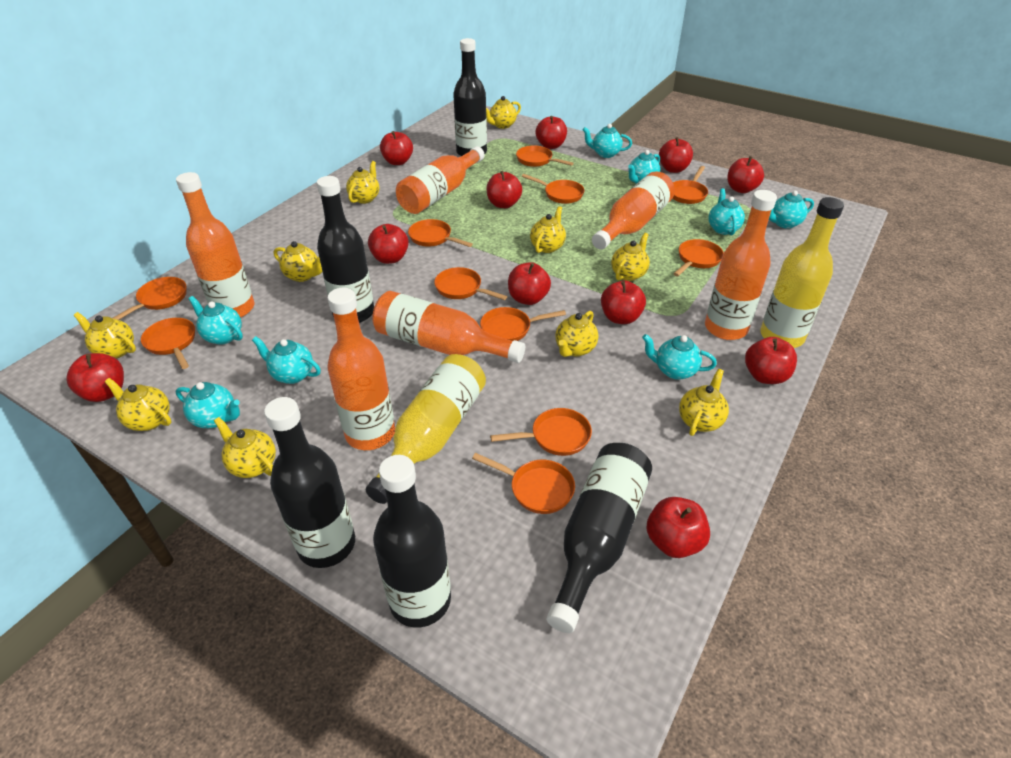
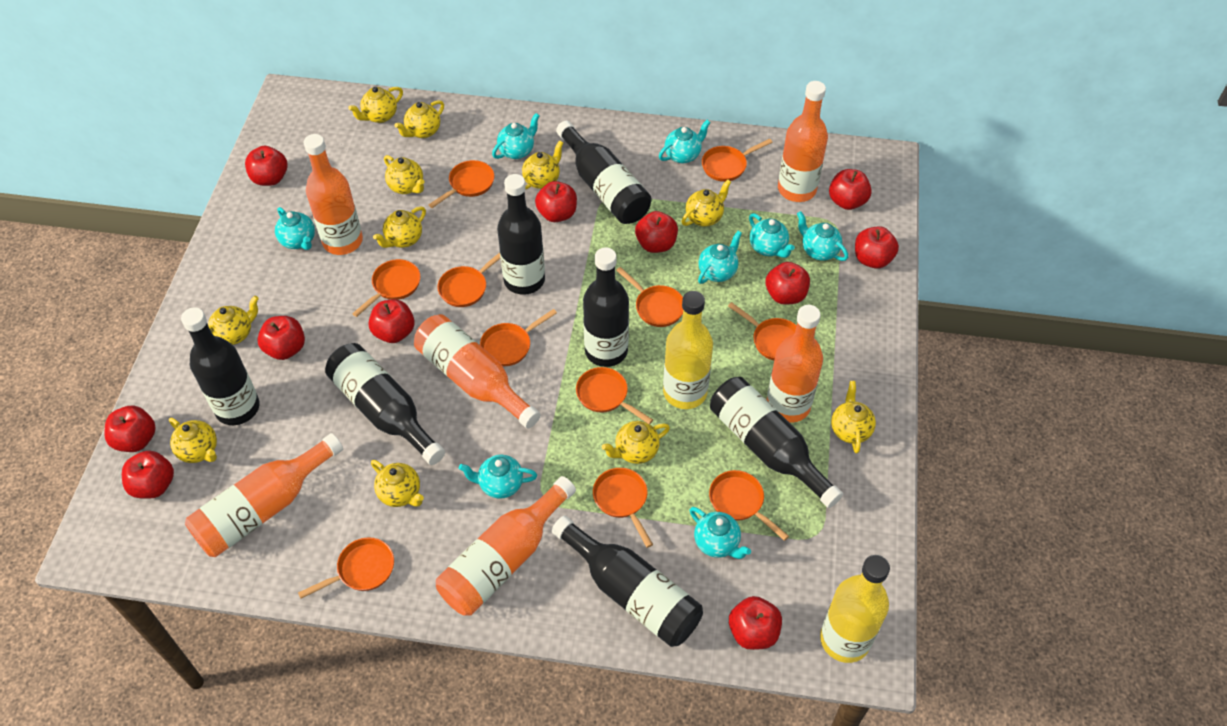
black bottle: [264,397,355,568] [317,176,374,323] [373,455,451,628] [453,38,487,156] [547,443,652,633] = 5 -> [181,307,260,425] [325,343,445,465] [497,174,545,295] [552,516,703,647] [556,121,651,224] [583,247,629,367] [710,377,843,508] = 7
yellow teapot: [73,312,136,359] [105,378,172,431] [214,417,276,478] [274,241,323,282] [346,161,379,204] [486,96,521,129] [530,206,566,253] [555,311,598,357] [611,233,650,281] [679,369,729,436] = 10 -> [169,418,217,463] [208,296,259,345] [348,87,403,123] [371,460,424,507] [373,206,426,248] [384,155,424,194] [394,100,444,138] [522,140,563,189] [602,421,670,464] [682,179,731,227] [831,381,876,454] = 11

